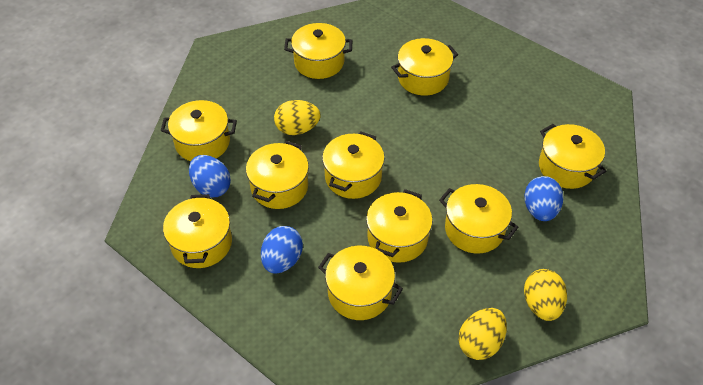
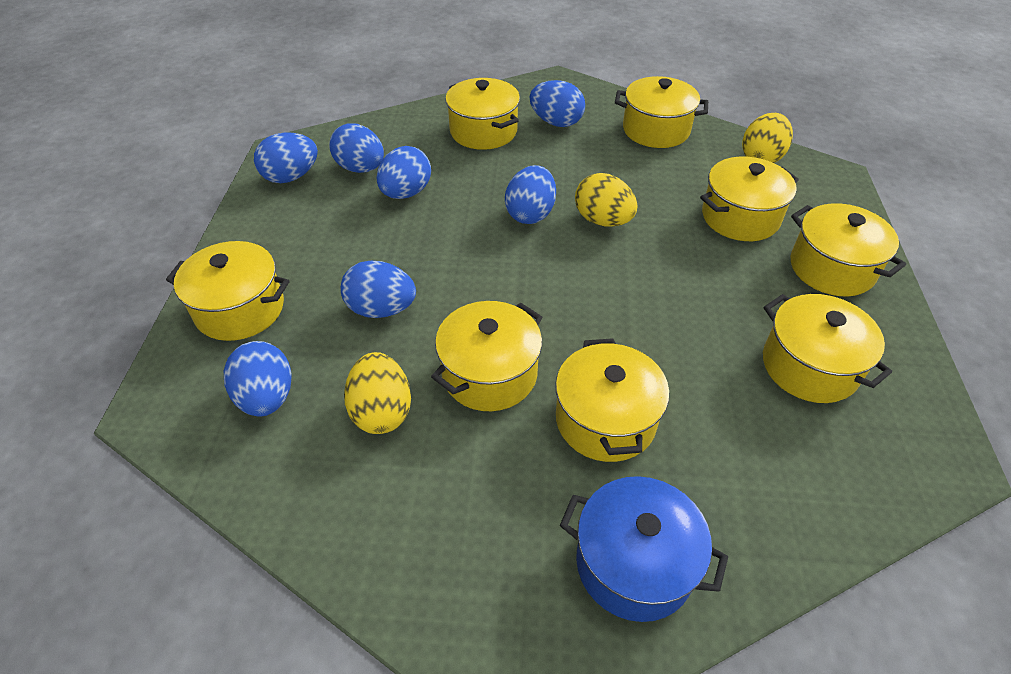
blue egg: [189,155,231,198] [261,226,303,274] [524,176,563,221] = 3 -> [224,341,292,417] [254,132,318,183] [329,123,384,173] [341,261,416,318] [377,146,431,199] [505,165,556,224] [530,80,585,127] = 7
blue pot: none = 0 -> [560,476,728,622] = 1
yellow pot: [161,100,237,161] [163,194,232,268] [246,141,309,209] [284,23,352,79] [318,246,403,320] [322,132,385,199] [366,189,433,263] [391,38,458,96] [439,184,518,254] [539,124,607,189] = 10 -> [166,241,289,341] [431,301,542,411] [445,78,520,150] [555,338,669,462] [615,76,708,148] [700,157,799,241] [763,294,892,403] [791,203,906,296] = 8

